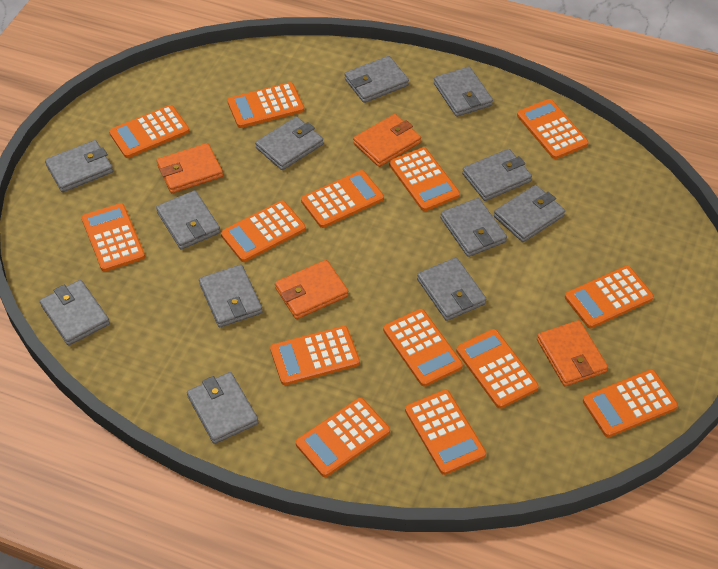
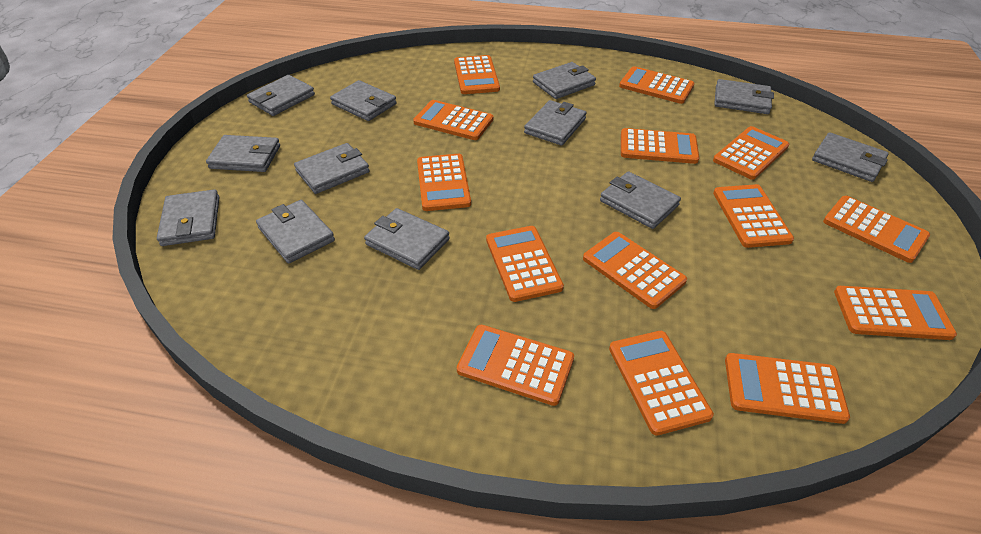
orange wallet: [157,143,223,193] [275,260,348,319] [353,114,421,167] [537,320,608,386] = 4 -> none = 0

